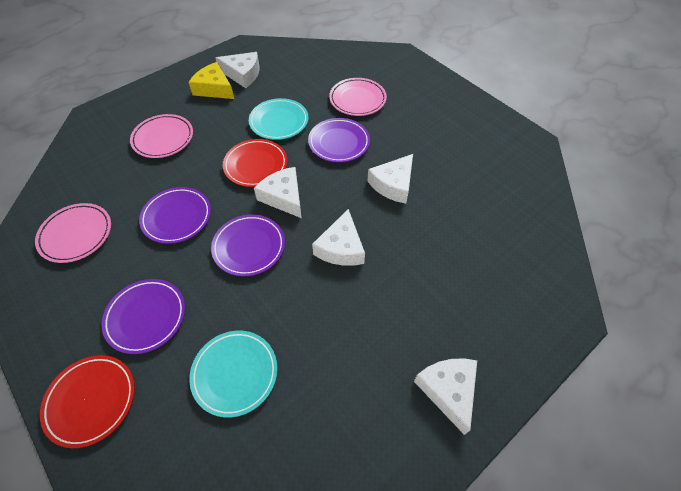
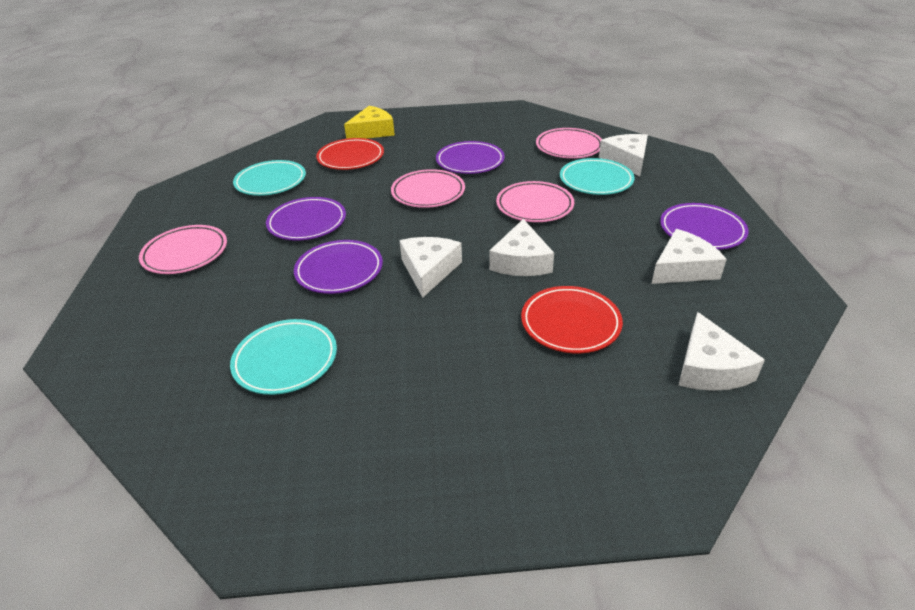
pink plate: [35,203,111,263] [130,114,193,158] [329,78,387,116] = 3 -> [139,225,227,274] [391,169,465,208] [496,181,574,222] [536,128,602,158] = 4
turquoise plate: [189,331,278,418] [249,98,309,140] = 2 -> [230,319,337,395] [233,160,306,196] [560,158,634,195] = 3

